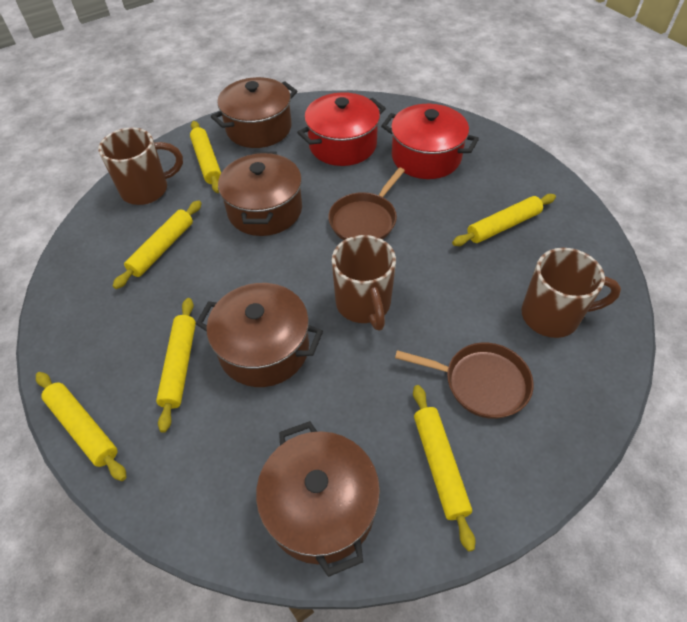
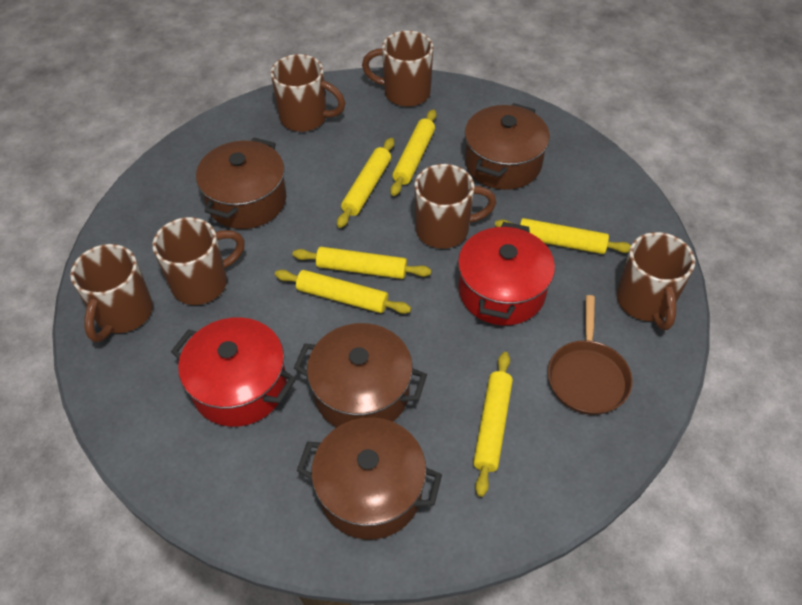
brown mug: [98,127,183,205] [332,235,396,330] [521,248,621,338] = 3 -> [70,244,153,342] [153,217,245,305] [270,54,345,132] [362,30,434,107] [415,164,496,249] [617,232,695,330] = 6
brown pan: [328,167,405,240] [395,343,534,419] = 2 -> [548,295,633,415] = 1

